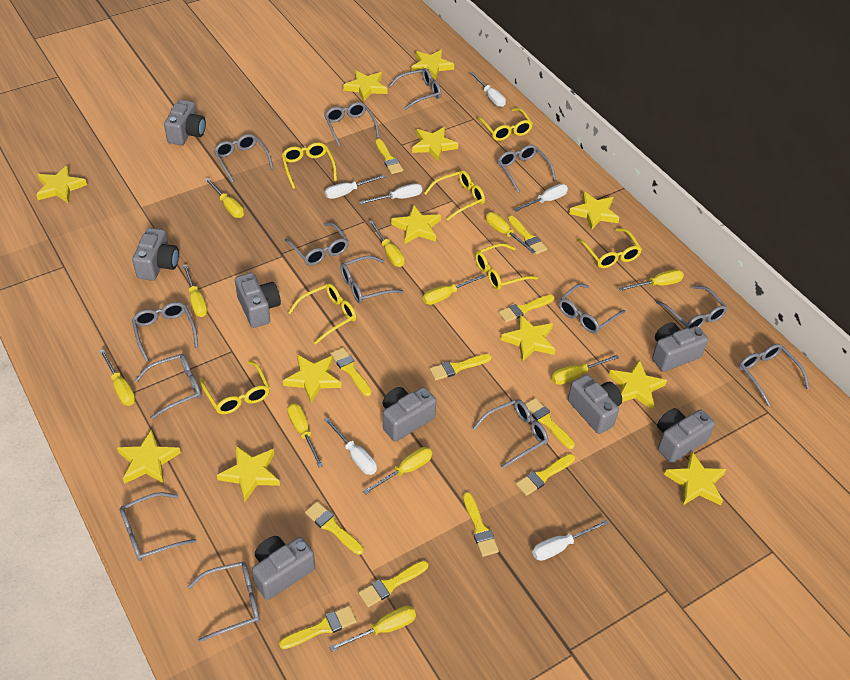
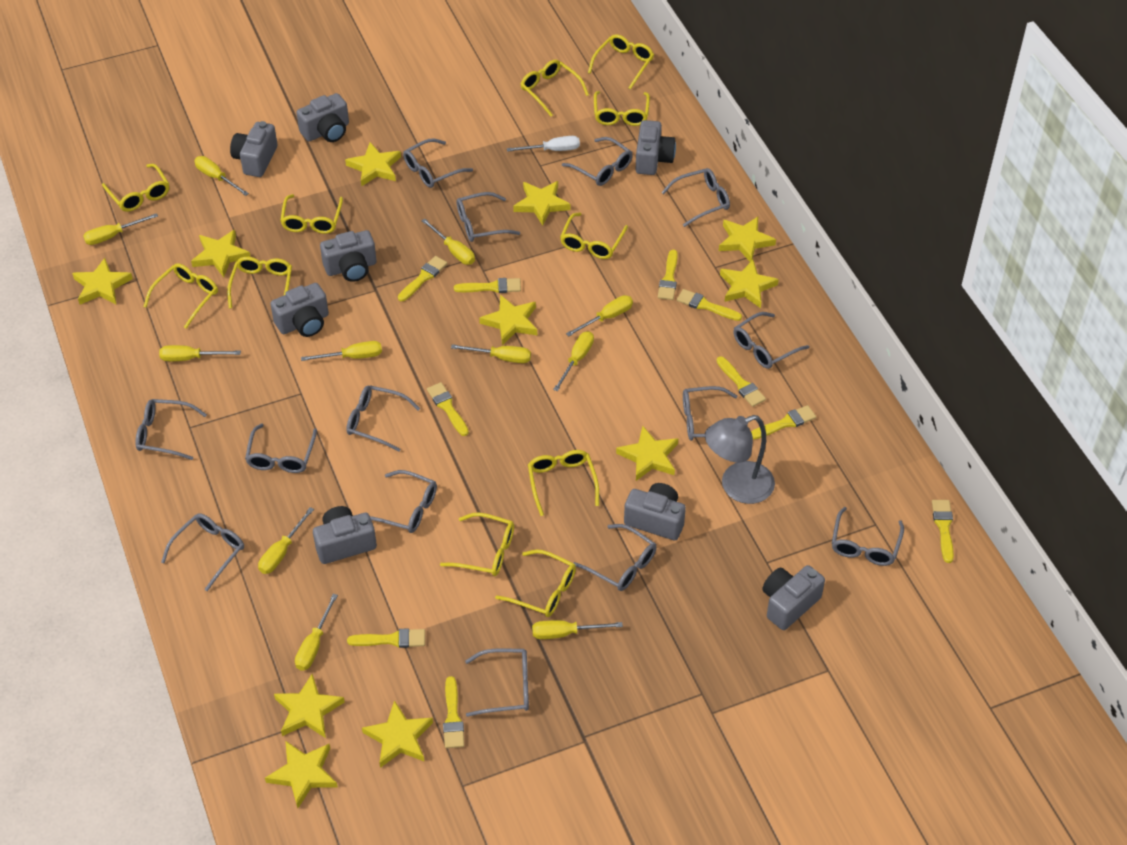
grey lamp: none = 0 -> [705,415,775,504] = 1
white screwdriver: [324,417,377,475] [325,175,385,199] [360,183,422,204] [470,72,506,107] [513,184,568,212] [532,520,608,561] = 6 -> [507,136,580,152] = 1
yellow brush: [279,606,357,649] [305,502,364,555] [330,347,372,396] [359,561,428,607] [375,139,403,174] [430,354,492,380] [463,492,499,557] [499,295,554,322] [508,216,547,254] [516,454,575,496] [525,398,575,449] = 11 -> [347,629,425,648] [398,256,447,301] [427,382,469,436] [443,676,464,748] [454,278,521,293] [658,250,678,300] [677,289,742,321] [716,356,766,407] [751,405,816,439] [932,500,954,563] = 10
yellow glasses: [200,361,270,414] [282,143,337,189] [288,284,356,345] [424,170,485,221] [475,243,538,290] [476,108,533,141] [577,228,642,268] = 7 -> [102,164,169,212] [144,263,218,329] [227,257,292,308] [280,194,343,234] [440,513,514,576] [495,549,576,617] [520,60,589,116] [528,450,599,516] [560,212,628,259] [588,34,654,90] [594,91,650,126] = 11
yellow star: [36,165,87,203] [117,429,181,484] [217,446,280,502] [283,355,342,403] [343,70,388,102] [391,205,441,244] [411,50,454,80] [412,127,459,161] [501,315,555,362] [569,191,619,230] [609,360,667,410] [664,452,727,505] = 12 -> [72,258,133,305] [191,230,251,277] [265,741,338,808] [274,674,345,738] [345,142,401,187] [362,700,433,768] [479,295,537,345] [513,181,570,226] [616,426,678,481] [719,217,776,262] [720,260,779,308] = 11

